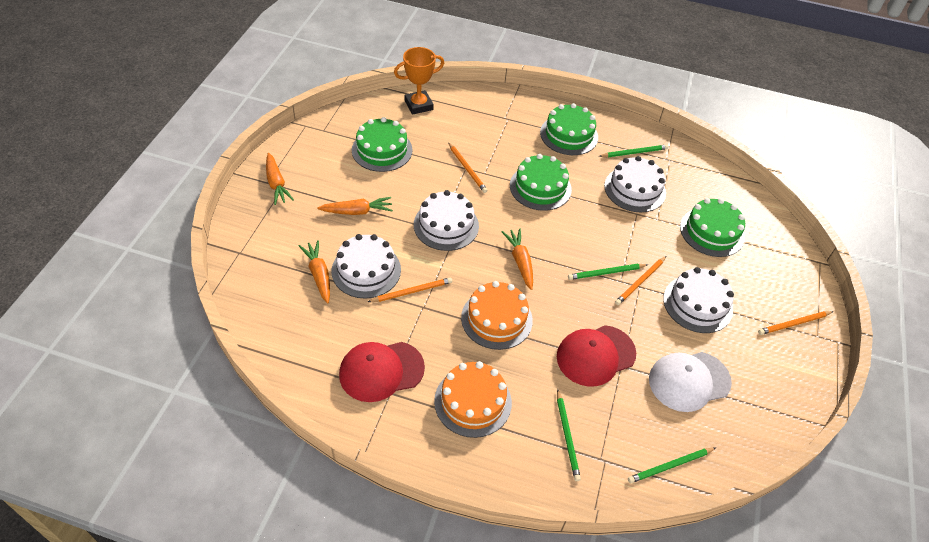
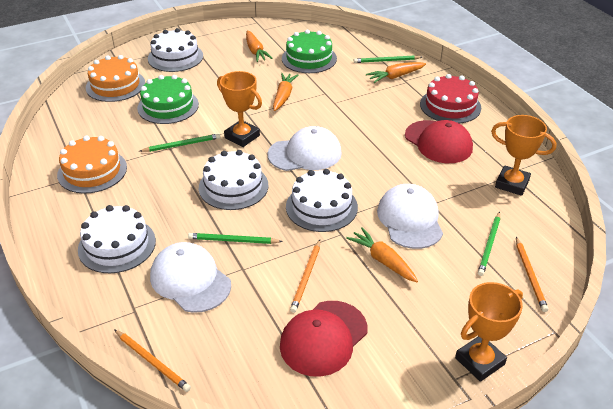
green cake: [352,117,413,172] [510,154,572,211] [540,103,598,155] [680,198,745,257] = 4 -> [137,75,199,124] [282,30,337,73] = 2
orange pencil: [368,278,452,302] [448,142,488,193] [615,256,666,305] [758,311,834,335] = 4 -> [114,329,191,392] [290,240,320,313] [516,237,548,312] = 3
orange trophy: [394,47,444,115] = 1 -> [217,71,262,147] [455,282,523,382] [491,115,557,196] = 3
red cake: none = 0 -> [420,74,481,123] = 1
white cap: [649,352,732,412] = 1 -> [150,242,231,313] [268,126,342,171] [377,184,443,249] = 3

